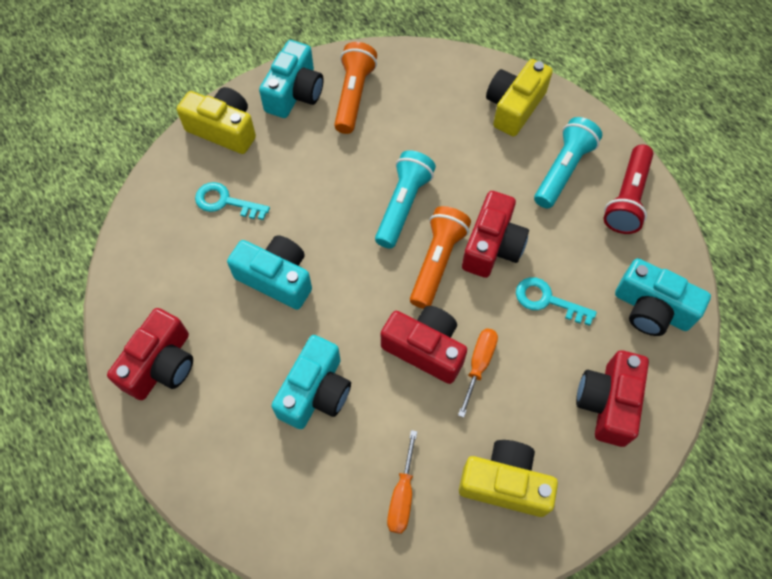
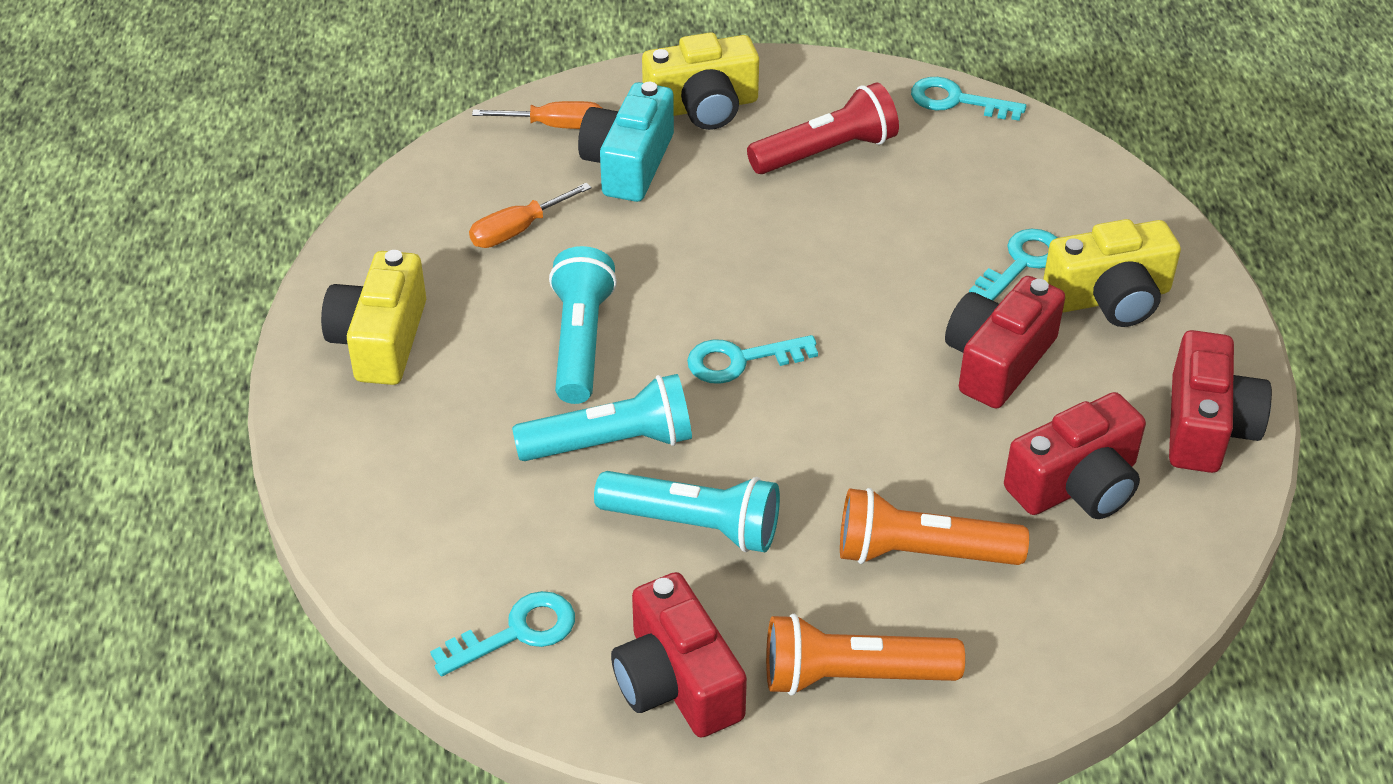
turquoise camera: [227,235,312,310] [259,40,323,118] [271,335,351,429] [615,258,711,336] = 4 -> [578,82,674,202] = 1
turquoise flashlight: [375,150,436,249] [534,117,602,208] = 2 -> [512,374,692,461] [549,246,617,404] [594,471,780,552] = 3
turquoise key: [195,182,270,220] [516,277,597,326] = 2 -> [430,591,575,676] [687,335,818,384] [911,77,1026,121] [969,229,1057,301] = 4

